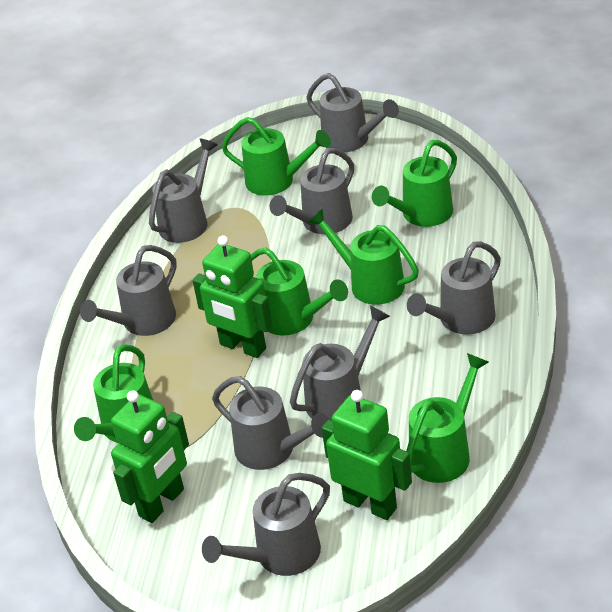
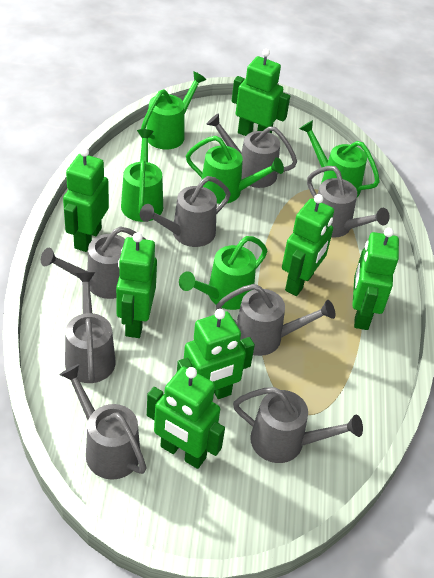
green robot: [111,390,189,523] [193,235,272,358] [322,390,412,520] = 3 -> [63,147,109,252] [116,232,157,338] [147,366,225,469] [177,309,255,399] [232,49,290,136] [282,194,334,296] [352,228,399,330] = 7
green watering can: [74,344,153,443] [222,117,331,196] [251,248,348,335] [307,208,419,305] [372,140,457,227] [406,353,489,483] = 6 -> [121,129,163,222] [141,71,207,149] [179,236,267,310] [186,136,284,204] [299,120,380,197] = 5

